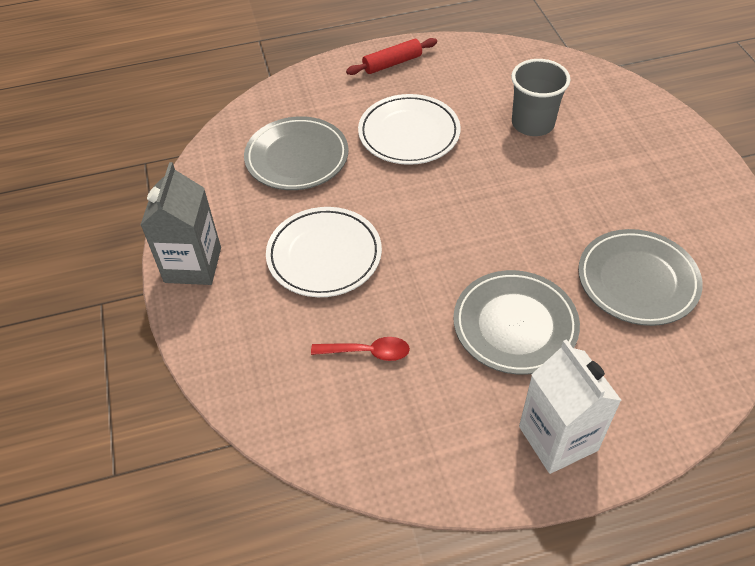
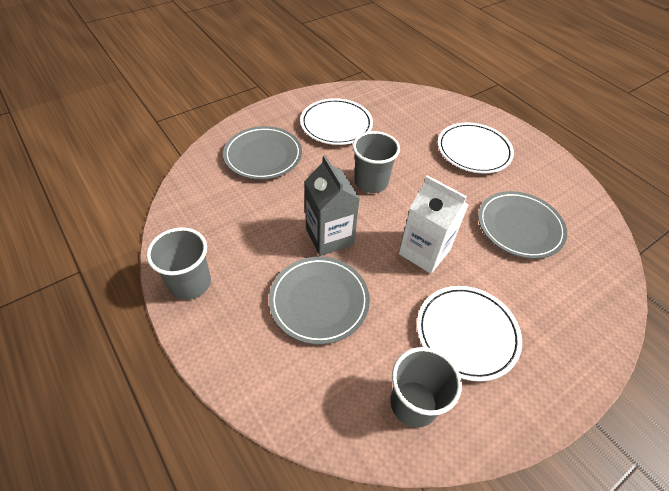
grey cup: [511,59,571,136] = 1 -> [146,227,211,300] [352,131,400,193] [390,347,462,428] = 3
red rolling pin: [346,38,437,75] = 1 -> none = 0
red spoon: [311,337,410,361] = 1 -> none = 0
white plate: [266,207,382,297] [358,94,461,165] = 2 -> [300,98,373,145] [417,286,522,382] [438,122,514,174] = 3

